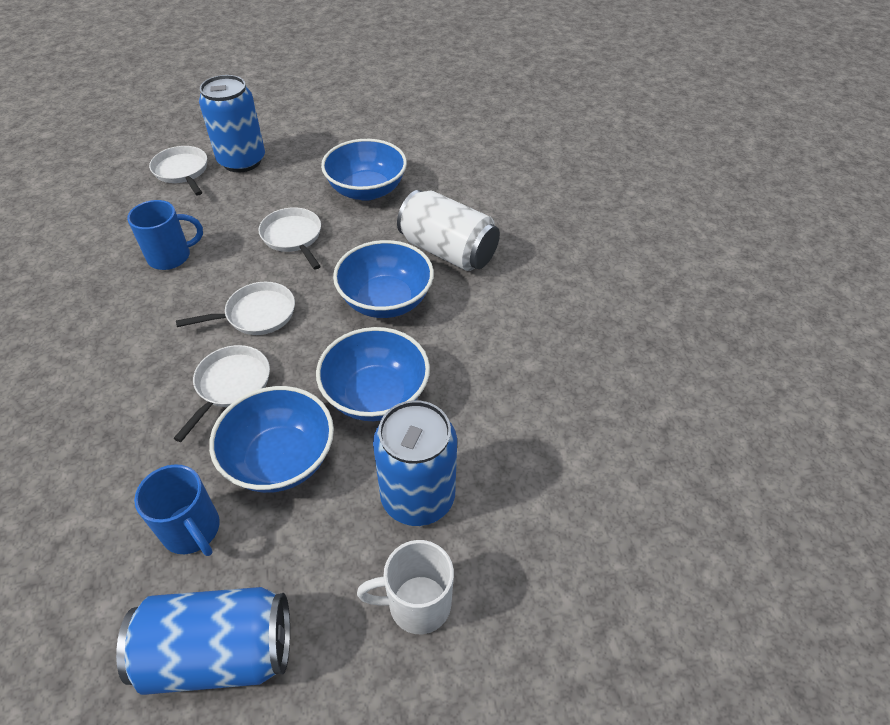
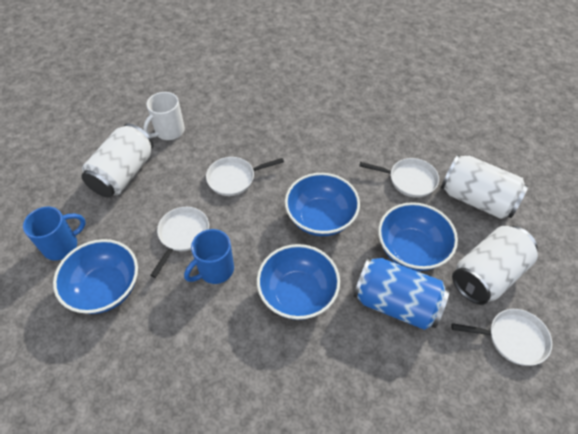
blue can: [116,587,290,695] [199,75,265,172] [373,400,457,526] = 3 -> [353,257,450,330] = 1
white can: [397,190,500,271] = 1 -> [81,124,153,198] [441,155,528,219] [452,226,538,305] = 3

